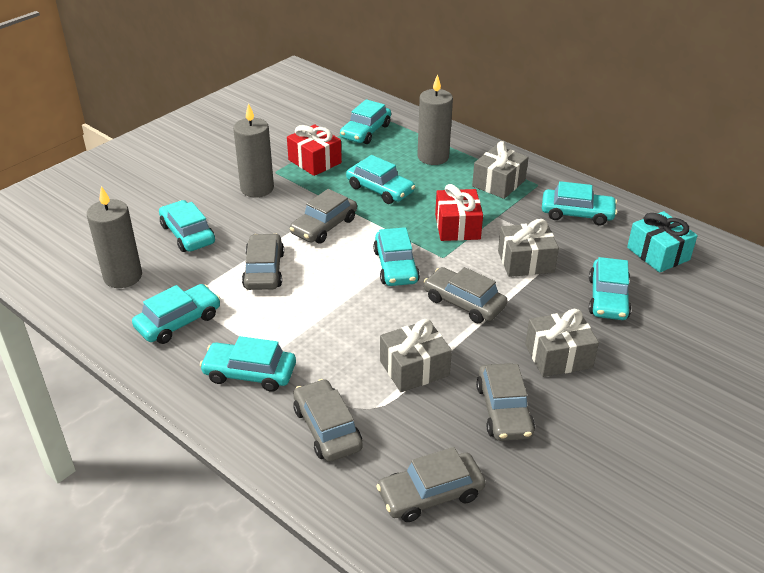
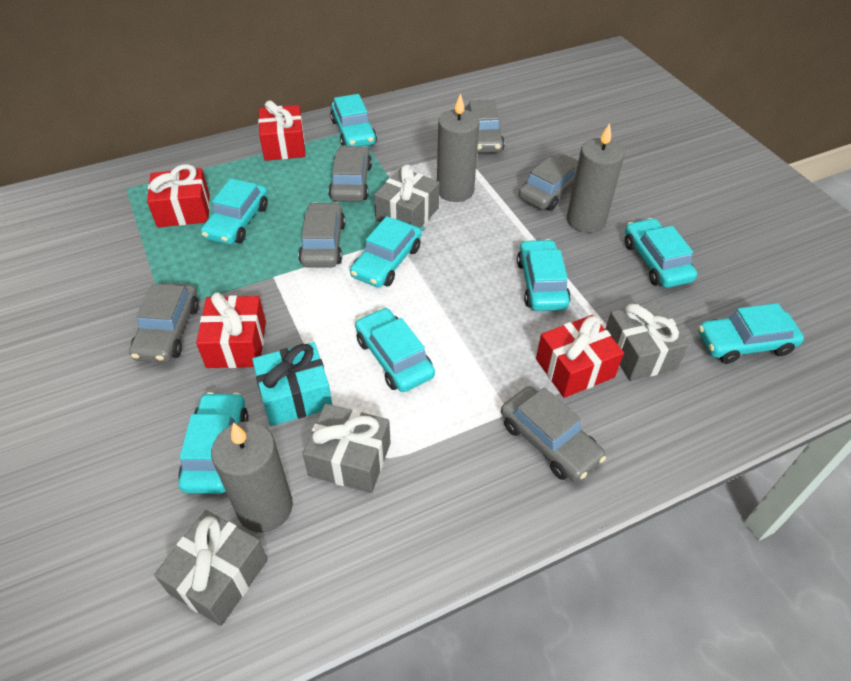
red gift: [287,124,342,176] [435,184,483,241] = 2 -> [147,164,210,228] [196,292,266,368] [258,100,306,161] [536,315,624,398] = 4

